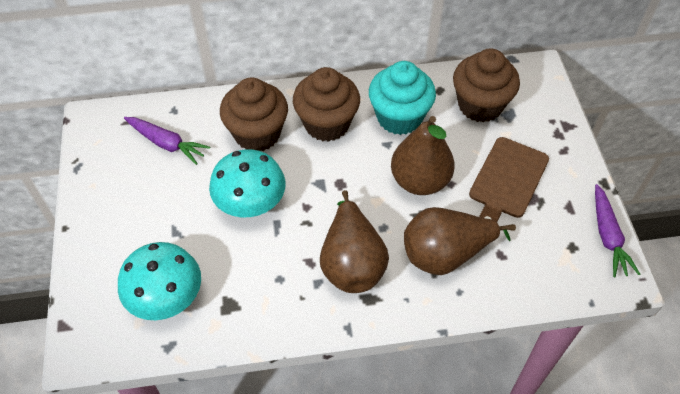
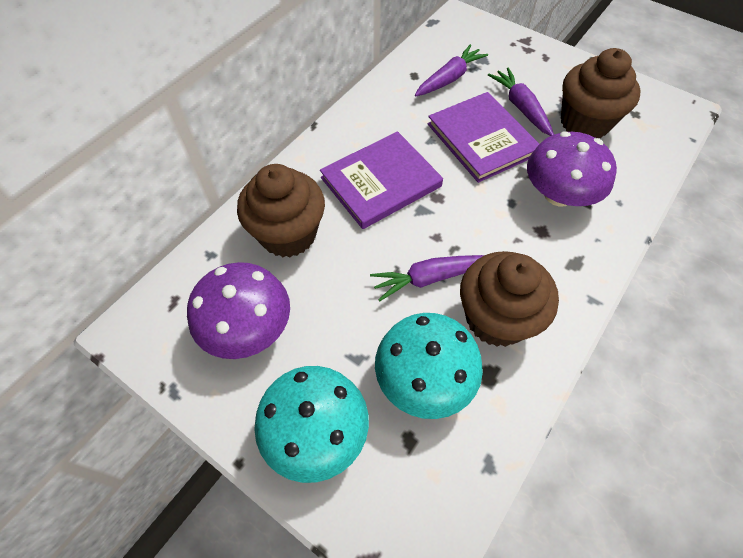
brown cutting board: [469,137,549,222] = 1 -> none = 0
brown pear: [320,190,389,293] [391,116,455,195] [404,207,516,275] = 3 -> none = 0
purple book: none = 0 -> [320,131,443,229] [428,92,539,183] = 2
purple carrot: [124,117,210,165] [595,184,640,277] = 2 -> [370,255,484,301] [415,44,488,96] [488,67,554,136] = 3
purple mushroom: none = 0 -> [187,262,290,359] [527,131,617,207] = 2
turquoise cupcake: [369,61,436,135] = 1 -> none = 0

